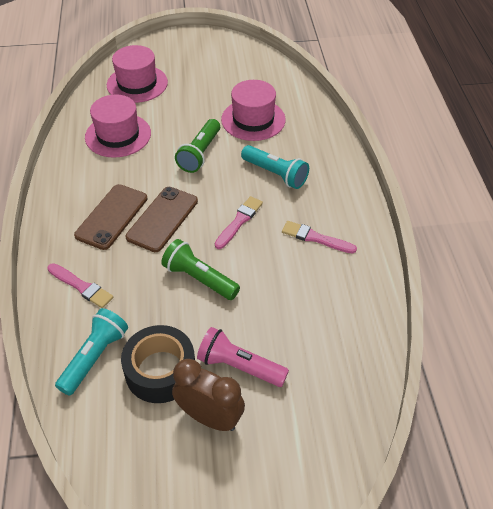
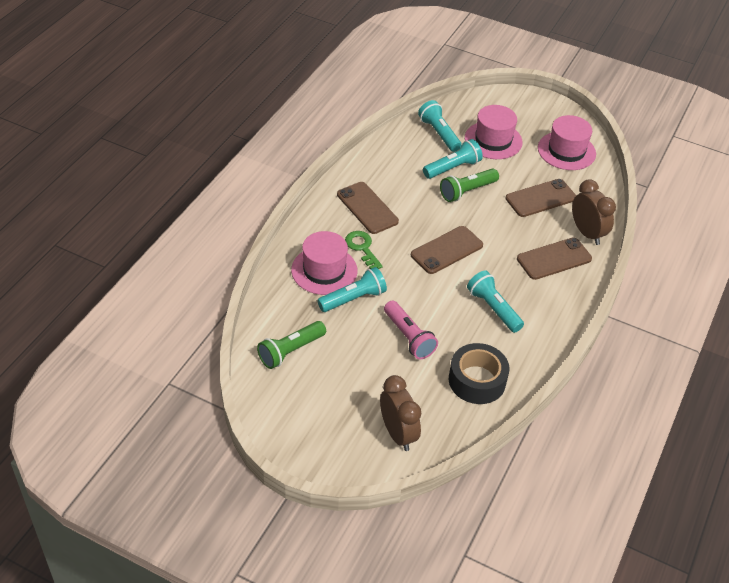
brown clock: [172,359,245,431] = 1 -> [380,375,421,451] [572,179,616,245] = 2
brown phone: [74,184,147,250] [126,187,198,252] = 2 -> [337,182,399,234] [411,226,483,274] [506,179,576,217] [517,238,592,280] = 4
green key: none = 0 -> [345,231,383,269] = 1
pink brush: [47,263,113,308] [215,196,263,249] [282,221,357,254] = 3 -> none = 0
turquoise flashlight: [55,308,128,396] [241,145,309,189] = 2 -> [317,267,387,312] [418,100,462,152] [423,139,483,179] [467,270,524,333] = 4

